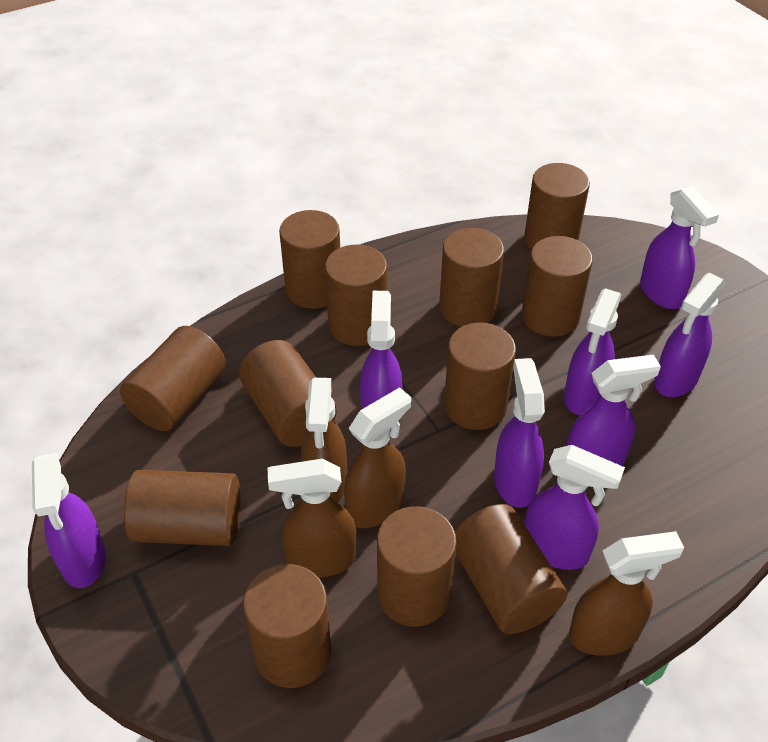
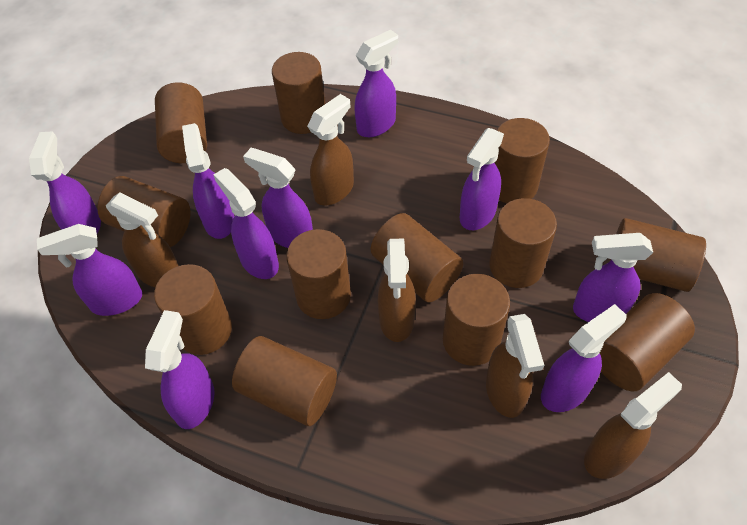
brown spray bottle: [268,459,357,577] [301,378,347,503] [344,387,411,528] [569,531,684,656] = 4 -> [106,192,179,287] [307,94,354,206] [378,239,416,342] [486,314,544,418] [584,372,682,479] = 5
purple spray bottle: [32,453,106,588] [360,291,403,430] [494,358,545,508] [524,445,625,570] [564,288,622,415] [566,354,661,466] [640,186,719,309] [654,273,726,397] = 8 -> [29,131,101,234] [37,224,142,316] [145,310,215,429] [182,123,235,239] [213,168,279,279] [243,148,313,248] [354,30,398,137] [460,128,504,230] [541,304,627,412] [573,233,653,322] = 10

